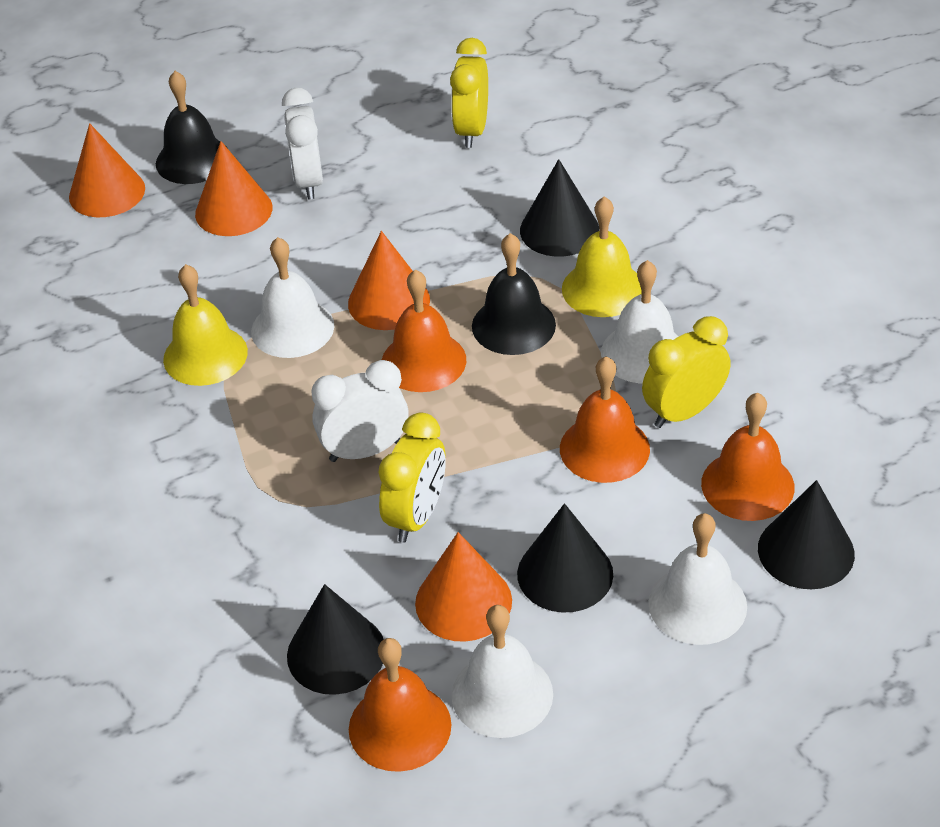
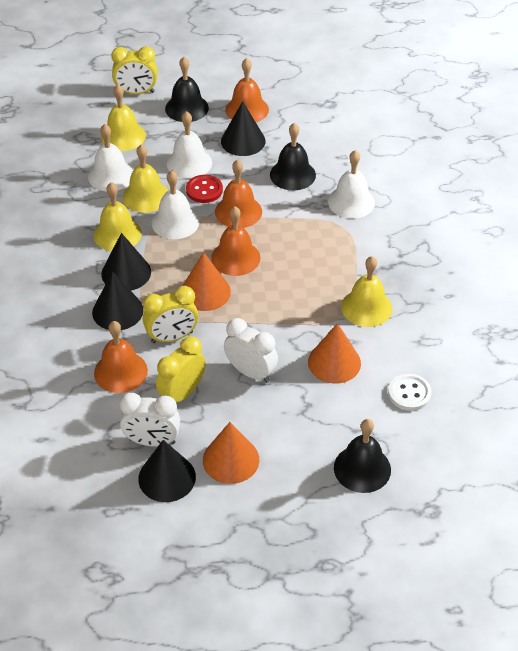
black bell: [156,71,229,184] [472,233,556,355] = 2 -> [165,57,209,122] [270,123,316,191] [334,419,391,493] = 3
orange cone: [69,123,145,217] [195,141,273,236] [348,231,430,330] [415,532,512,642] = 4 -> [183,252,231,311] [203,422,259,484] [308,323,361,384] = 3
red button: none = 0 -> [186,175,223,203] = 1
white button: none = 0 -> [388,374,432,411] = 1
yellow bell: [163,264,248,386] [562,196,642,317] = 2 -> [93,182,142,251] [101,85,146,151] [123,144,168,213] [341,256,392,327] = 4

